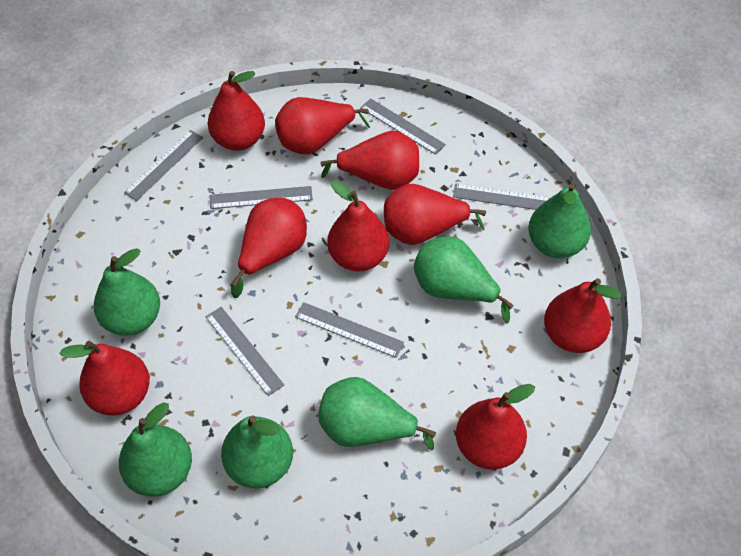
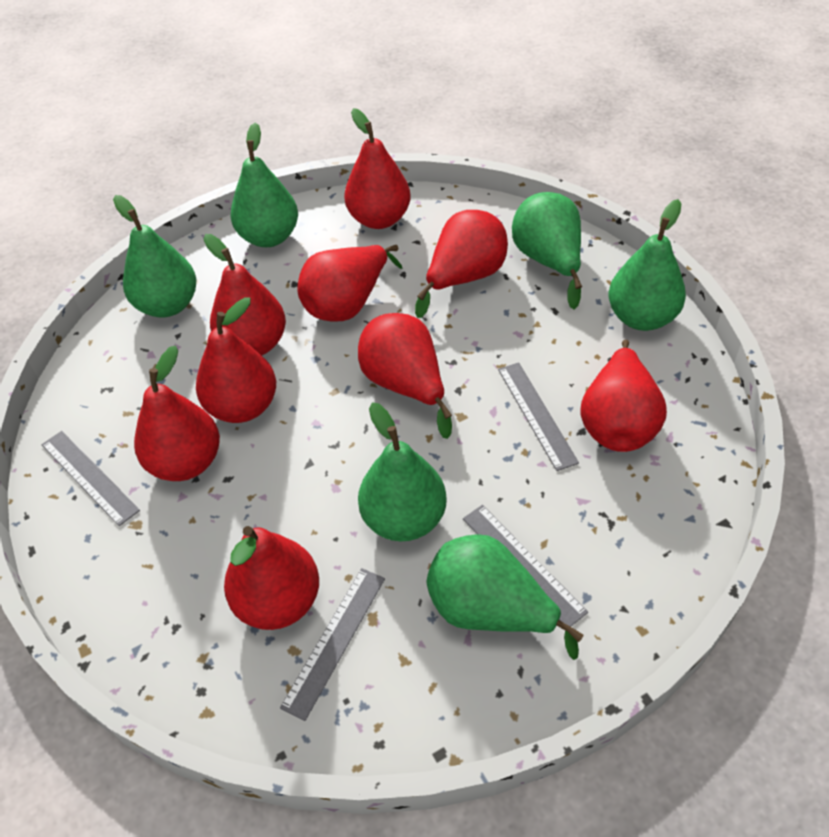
grey ruler: [124,130,203,201] [205,307,284,396] [210,186,313,209] [295,302,404,358] [360,98,446,155] [453,183,551,210] = 6 -> [42,431,140,526] [280,568,385,721] [463,505,588,627] [498,362,579,471] = 4

